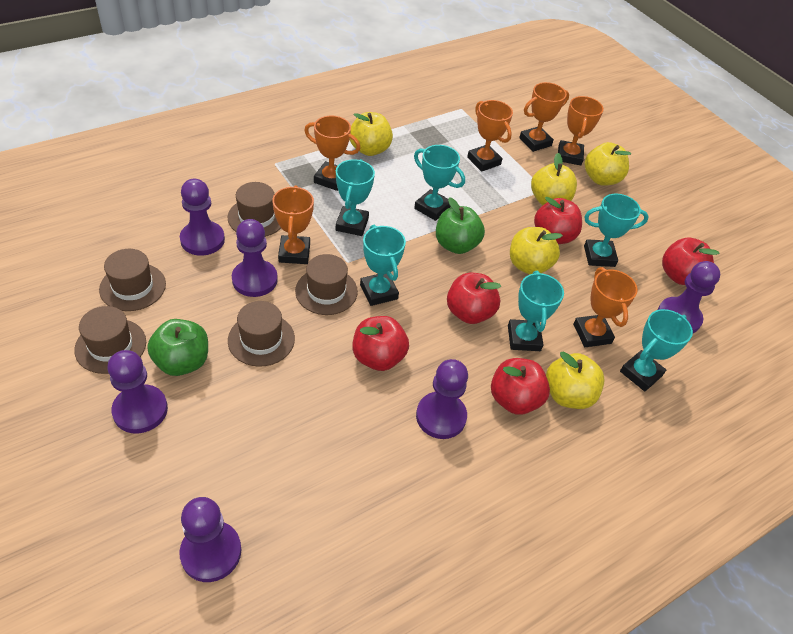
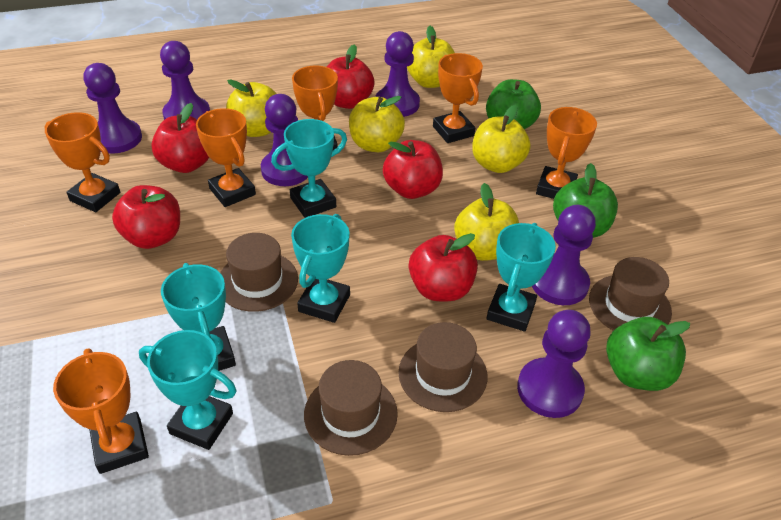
brown hat: [74,306,146,374] [99,249,166,311] [228,182,281,237] [228,301,295,367] [295,254,358,315] = 5 -> [220,233,298,312] [304,360,398,456] [398,322,487,412] [589,257,672,330] = 4
green apple: [147,319,208,376] [436,197,485,254] = 2 -> [486,79,541,129] [553,163,618,238] [606,317,690,391] = 3
turquoise trophy: [336,159,375,236] [360,225,406,306] [414,145,465,221] [508,271,564,351] [584,194,649,267] [620,309,693,391] = 6 -> [139,330,236,450] [161,263,236,371] [271,119,347,218] [291,214,350,323] [487,223,556,332] = 5

